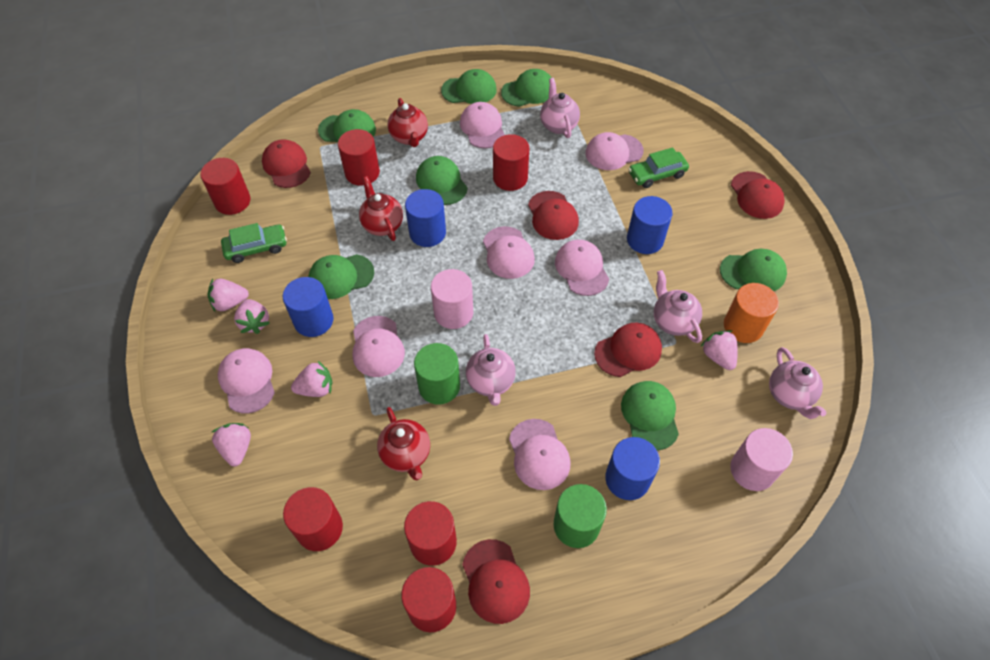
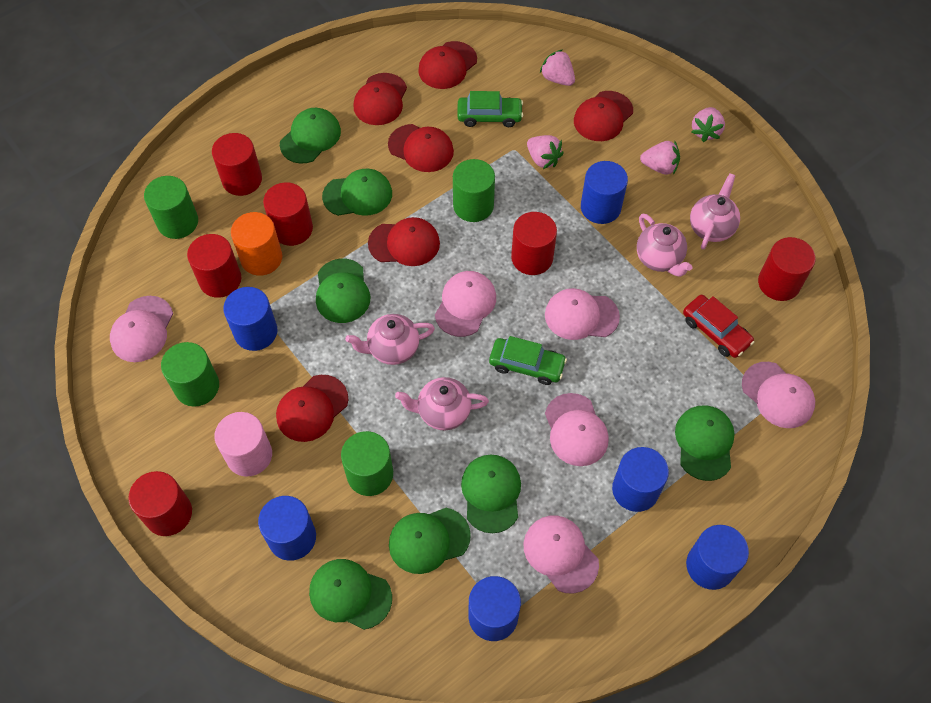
blue cylinder: [283,277,334,337] [405,189,446,247] [605,437,660,500] [627,196,673,254] = 4 -> [223,287,277,351] [258,496,316,561] [469,576,521,641] [581,161,628,224] [612,447,669,512] [686,525,749,590] = 6
green cylinder: [414,343,460,405] [553,484,607,548] = 2 -> [144,176,198,239] [161,342,219,407] [341,431,393,496] [453,159,495,222] = 4
pink cap: [218,348,275,413] [353,316,405,377] [460,102,505,149] [483,226,535,279] [509,419,570,490] [555,240,609,296] [586,132,644,170] = 7 -> [110,296,173,362] [435,271,496,337] [524,516,599,593] [545,288,620,340] [545,393,609,466] [742,362,815,428] = 6
pink cylinder: [431,269,473,329] [730,428,793,491] = 2 -> [214,412,272,477] = 1
pink strawberry: [208,279,249,311] [212,423,251,466] [234,299,270,334] [291,361,332,397] [701,330,738,370] = 5 -> [527,135,563,169] [540,49,575,86] [640,140,680,175] [691,107,725,142] = 4
red cap: [262,139,311,188] [462,539,530,624] [528,191,579,240] [594,323,662,377] [731,171,785,219] = 5 -> [276,375,348,442] [354,73,407,125] [368,217,440,266] [388,124,454,172] [418,41,477,89] [574,91,633,141] = 6
red car: none = 0 -> [683,295,755,358] = 1
red teapot: [359,176,403,241] [377,407,430,480] [388,98,428,147] = 3 -> none = 0

